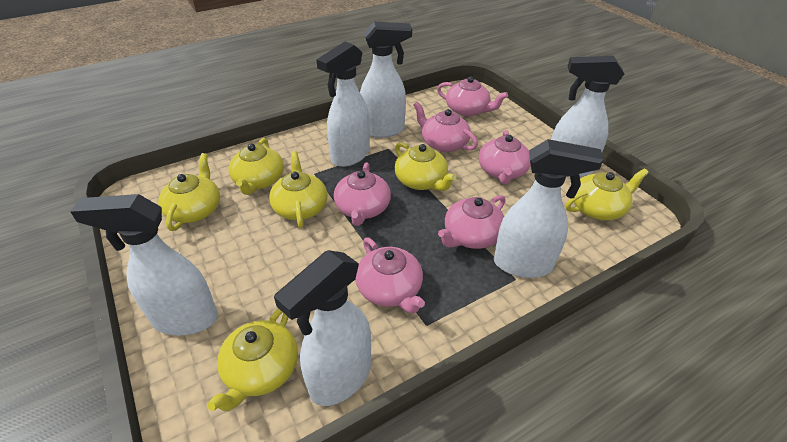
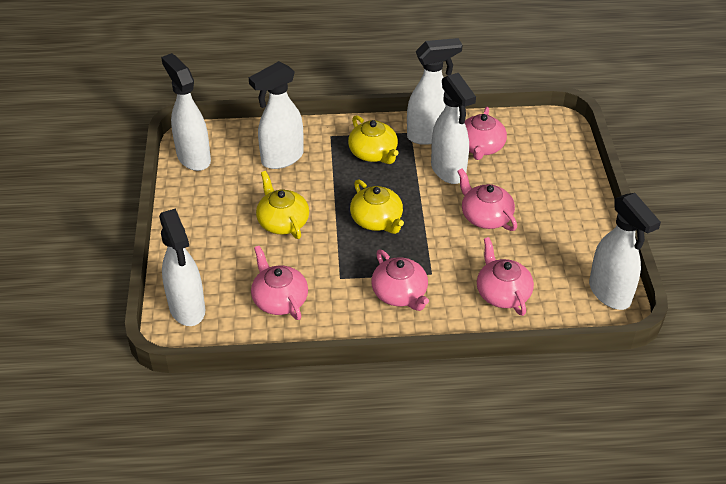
pink teapot: [334,162,391,226] [355,238,425,314] [414,102,478,152] [437,76,508,116] [438,195,505,249] [479,130,531,184] = 6 -> [251,246,308,320] [371,250,429,311] [457,168,517,231] [465,107,507,160] [477,237,534,316] = 5
yellow teapot: [158,153,220,231] [207,308,298,411] [229,138,284,195] [269,151,327,228] [395,142,456,191] [566,168,649,221] = 6 -> [256,171,309,239] [348,115,398,164] [350,180,404,234] = 3

